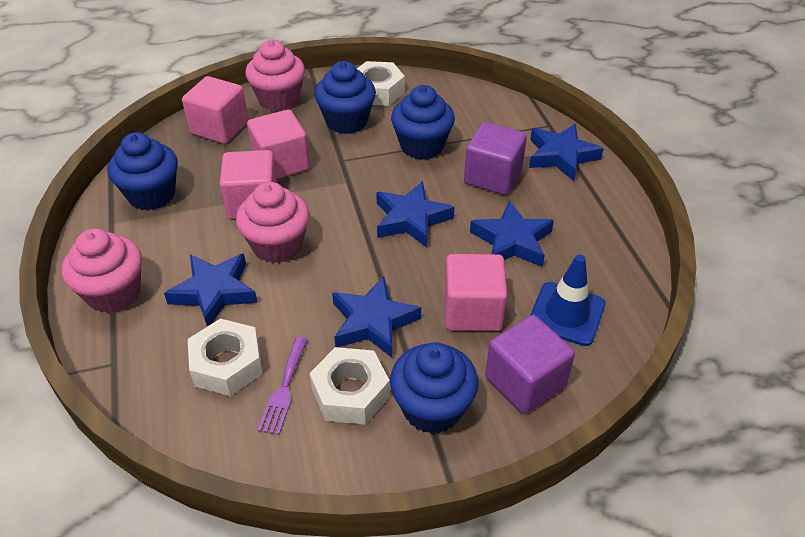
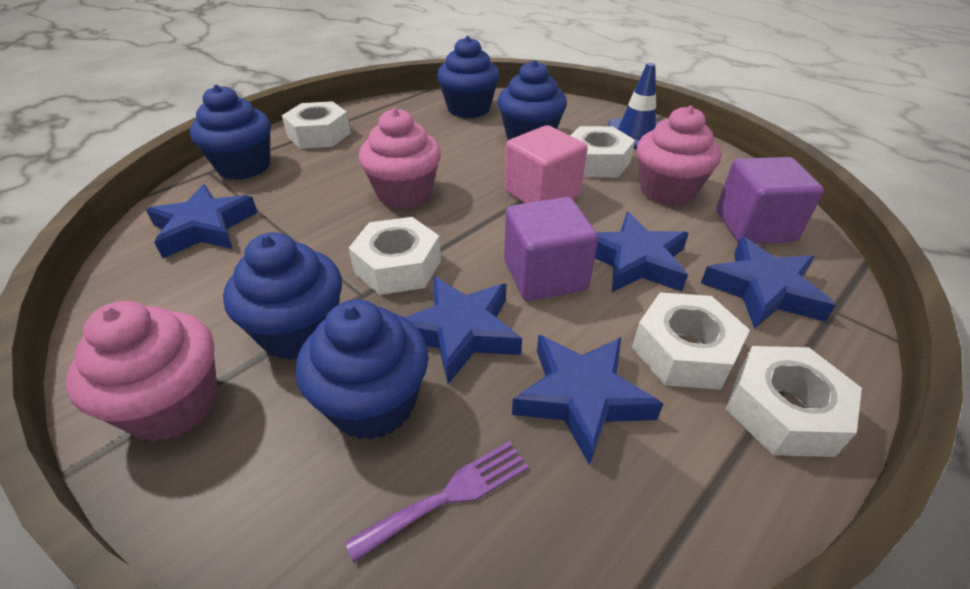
blue cupcake: [108,132,178,211] [314,61,376,134] [390,342,478,434] [391,85,455,160] = 4 -> [190,85,271,180] [223,232,342,360] [295,300,429,440] [437,36,500,118] [498,60,567,140] = 5
pink cube: [182,76,248,144] [220,150,278,219] [247,109,310,179] [445,254,507,331] = 4 -> [505,125,588,203] = 1
white nut: [188,319,263,396] [309,347,390,425] [357,61,405,106] = 3 -> [282,101,351,149] [349,217,441,295] [570,126,635,177] [632,292,750,390] [726,346,862,457] = 5

